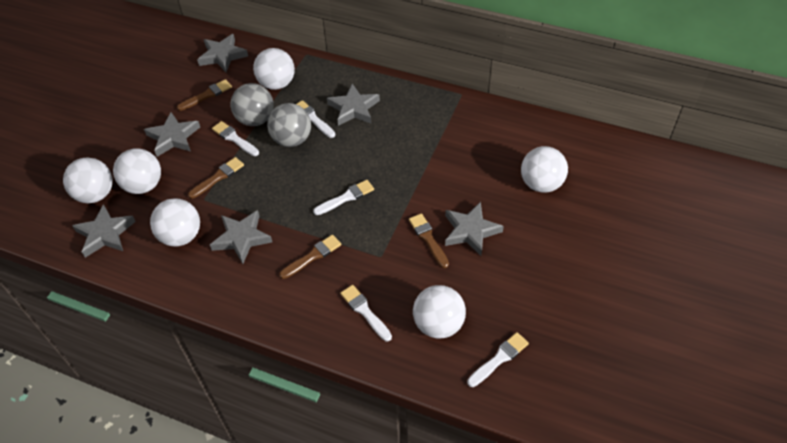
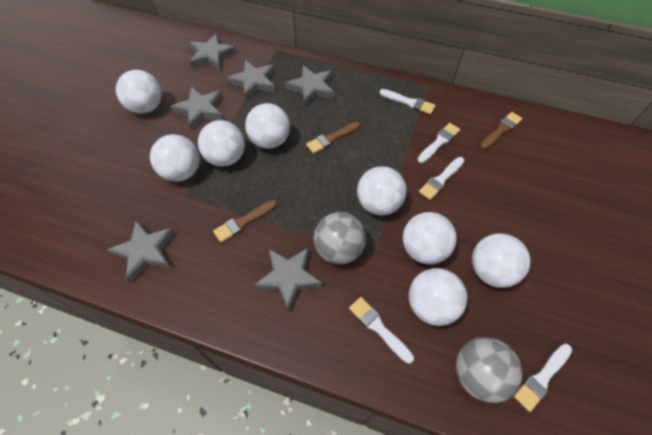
brown brush: [177,79,232,111] [188,157,244,199] [279,235,341,279] [409,213,449,268] = 4 -> [213,200,277,242] [306,122,360,154] [480,112,523,149] = 3
white ball: [63,157,113,203] [113,149,161,194] [150,198,200,246] [253,48,295,90] [413,285,466,338] [521,146,568,193] = 6 -> [116,70,162,114] [150,134,200,182] [198,120,245,167] [245,103,290,149] [357,166,406,215] [403,212,457,264] [409,268,467,326] [472,234,530,288] = 8

